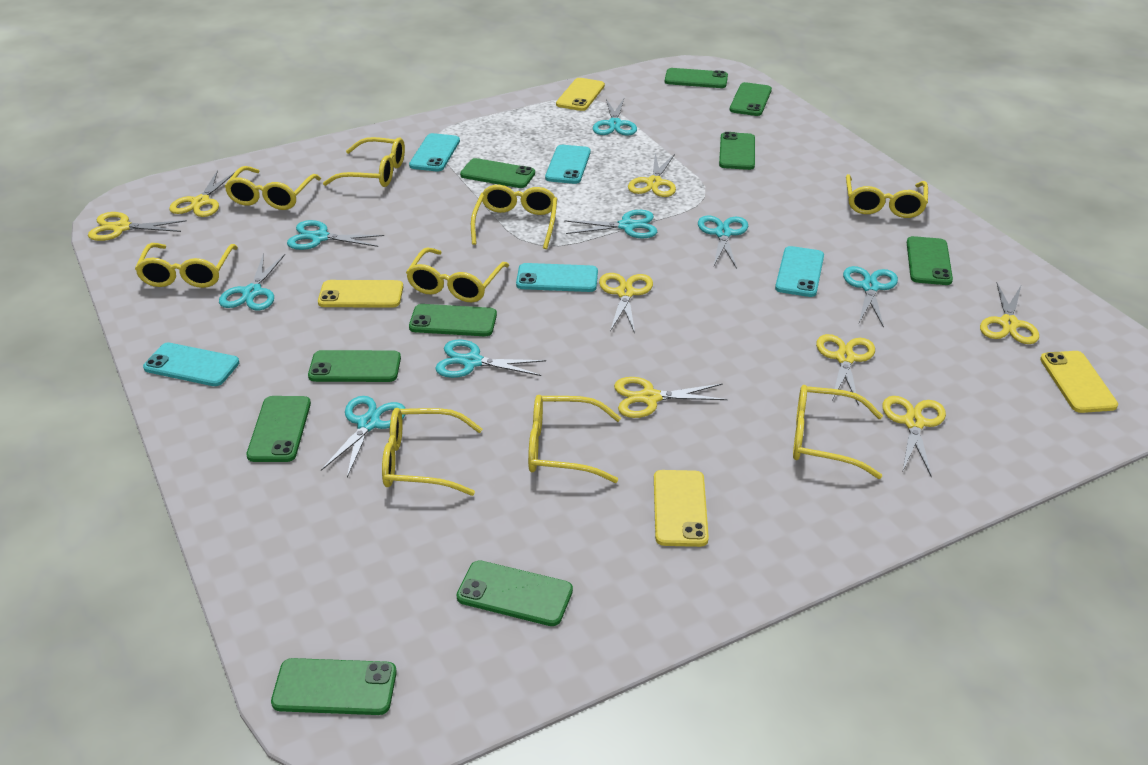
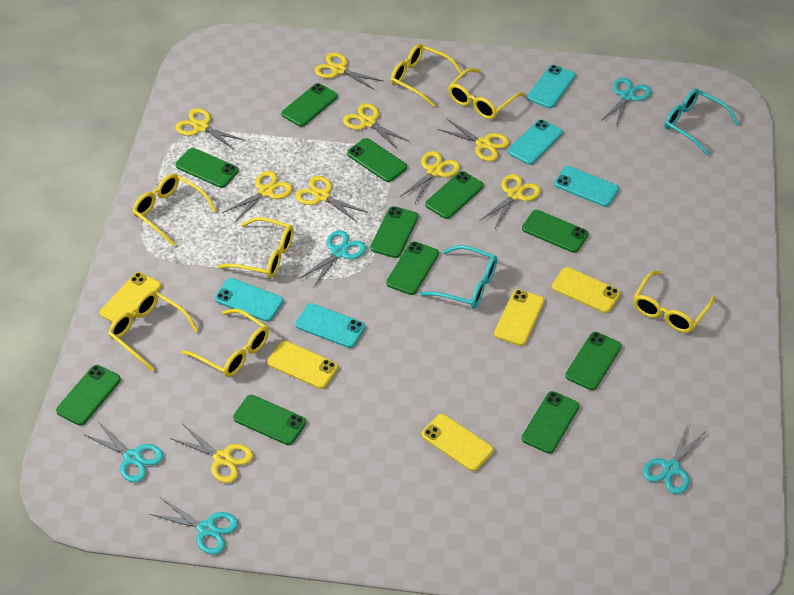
green phone: [246,396,311,462] [271,658,397,715] [308,350,401,382] [409,304,497,336] [457,560,573,626] [460,158,535,188] [665,68,728,88] [719,132,755,170] [730,82,772,116] [907,236,953,285] = 10 -> [56,365,121,425] [175,148,239,188] [233,395,306,445] [282,83,338,127] [347,138,407,182] [370,206,418,258] [386,241,439,295] [425,171,484,219] [522,210,589,253] [522,391,579,454] [565,332,622,390] = 11
turquoise glasses: none = 0 -> [420,245,497,309] [664,88,739,156] = 2
turquoise scissors: [219,253,285,311] [287,220,384,250] [321,396,406,477] [435,339,546,378] [564,210,657,238] [593,99,637,135] [698,216,748,269] [843,266,898,328] = 8 -> [83,420,163,482] [149,497,238,555] [299,230,366,288] [600,78,651,127] [643,424,707,494] = 5
yellow glasses: [135,243,238,288] [224,166,321,210] [323,137,405,187] [382,408,482,496] [406,247,509,302] [471,185,557,249] [528,395,621,483] [793,385,883,479] [846,174,928,218] = 9 -> [108,291,199,372] [132,174,217,246] [182,309,269,377] [218,217,294,278] [391,44,462,107] [448,68,524,119] [633,271,715,333] = 7
yellow phone: [318,280,403,308] [556,78,605,111] [654,470,709,547] [1040,351,1118,413] = 4 -> [100,272,161,323] [267,341,338,389] [421,414,493,472] [494,289,544,346] [552,267,621,313] = 5
yellow scissors: [88,212,187,241] [169,170,235,217] [599,273,653,333] [614,377,728,418] [628,153,676,197] [816,334,875,406] [882,396,946,477] [980,283,1039,344] = 8 -> [170,423,253,483] [175,108,246,150] [222,171,293,223] [295,176,368,222] [314,52,383,90] [343,103,410,150] [400,151,460,205] [437,118,509,161] [481,174,541,228] = 9

